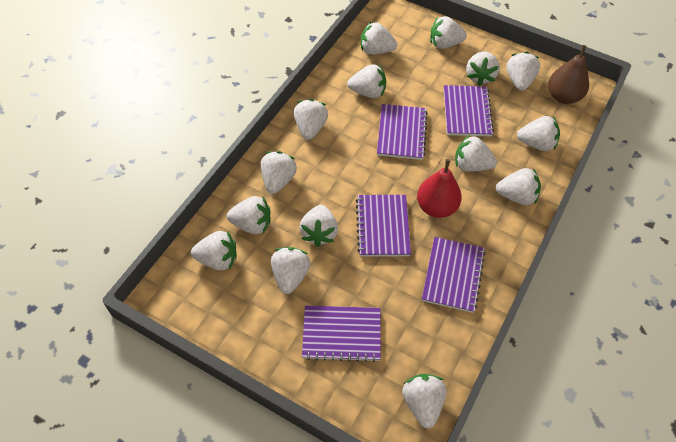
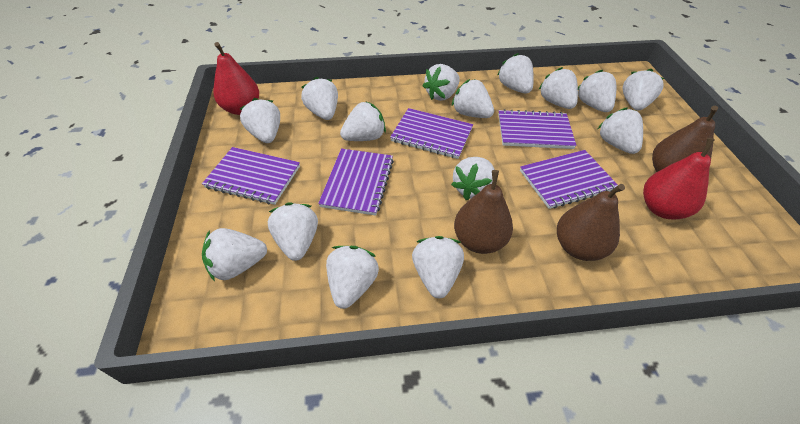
brown pear: [548,45,589,104] = 1 -> [454,170,513,254] [557,184,625,261] [652,106,718,172] = 3
red pear: [417,159,462,218] = 1 -> [213,42,259,115] [643,138,715,219] = 2

